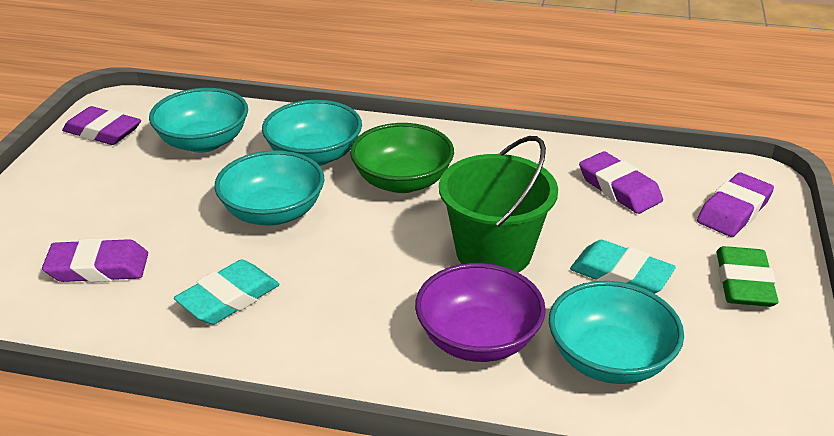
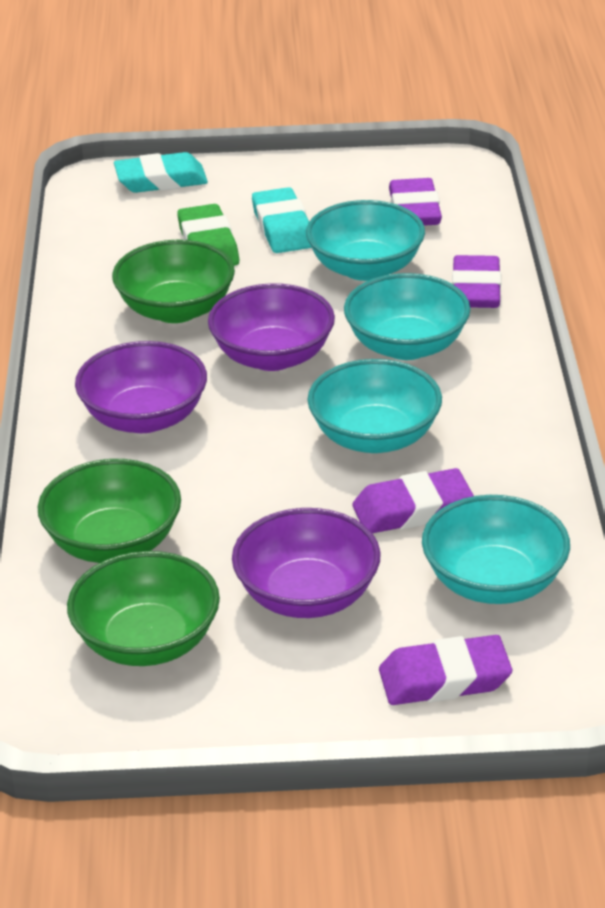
green bowl: [350,123,454,193] = 1 -> [38,459,181,563] [67,551,220,666] [112,240,235,323] = 3
green bucket: [439,136,558,272] = 1 -> none = 0
purple bowl: [415,263,546,362] = 1 -> [75,341,207,433] [208,283,335,371] [232,508,381,618] = 3

